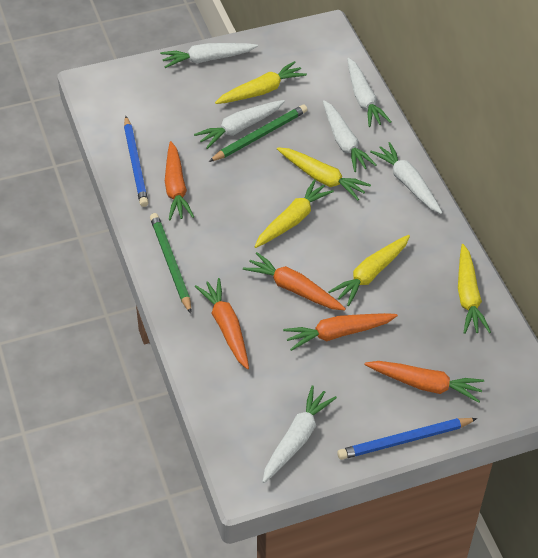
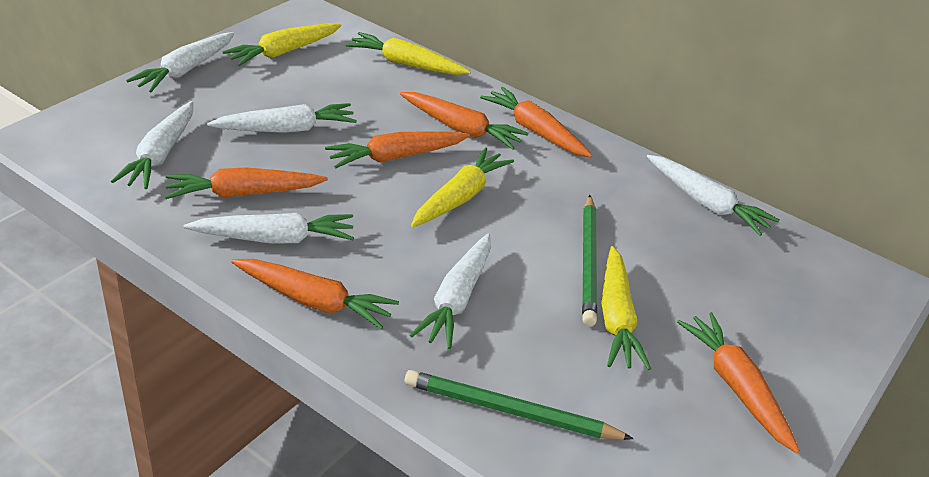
blue pencil: [124,116,149,207] [337,418,477,460] = 2 -> none = 0
orange carrot: [165,141,194,220] [195,278,249,369] [243,252,346,310] [283,313,398,351] [365,361,484,403] = 5 -> [165,167,328,199] [231,259,399,330] [325,131,470,168] [400,92,529,150] [480,87,592,157] [677,312,800,453] = 6
yellow carrot: [215,61,307,104] [254,179,334,248] [277,147,371,200] [328,235,410,306] [458,244,491,334] = 5 -> [222,23,342,66] [346,32,471,75] [411,147,514,227] [601,246,651,370] = 4

